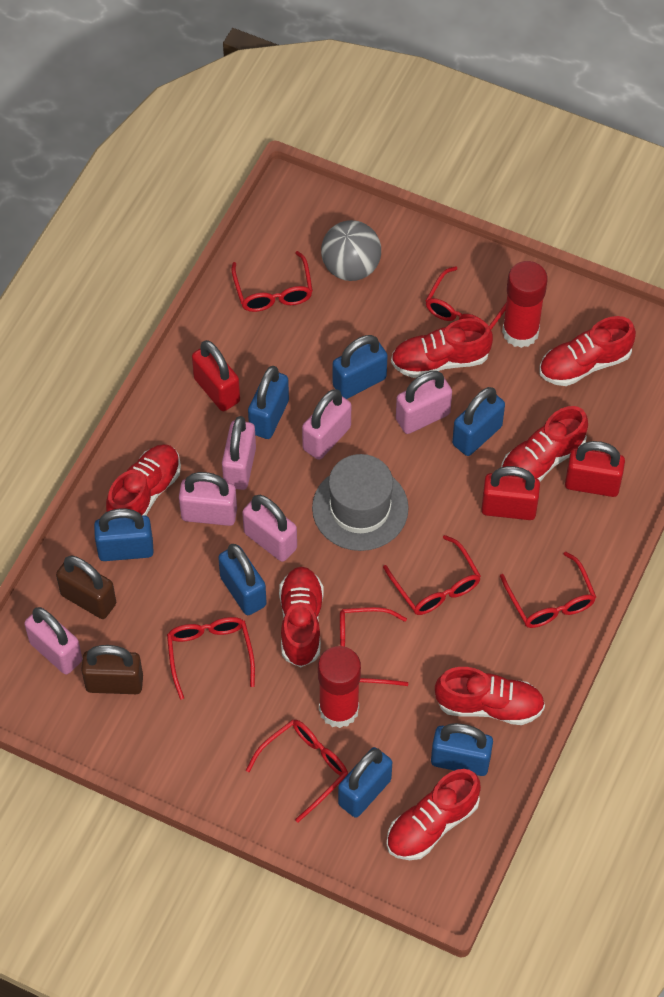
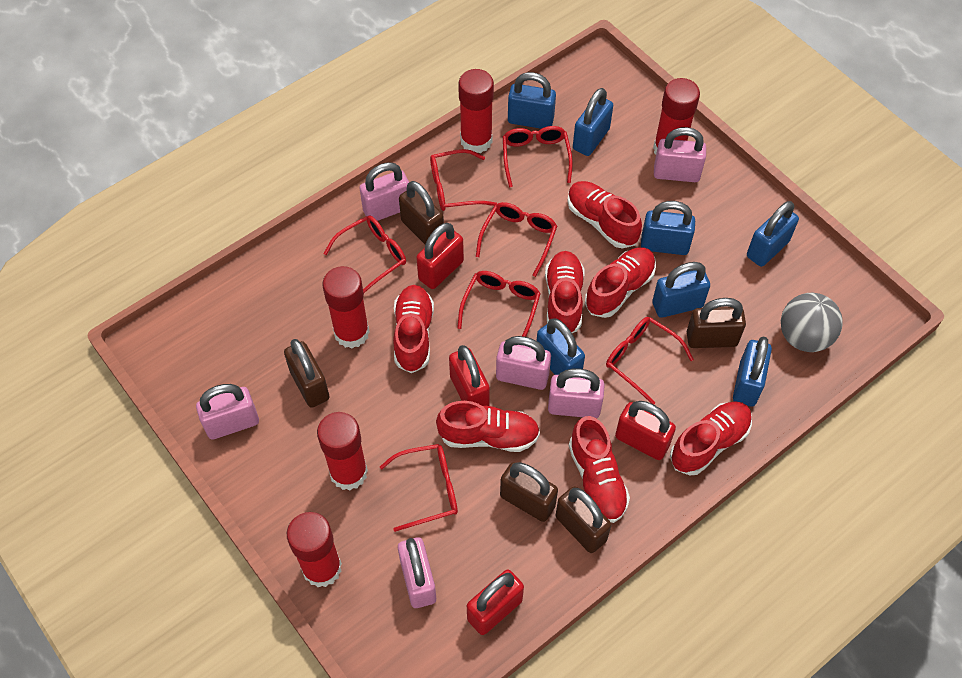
brown padlock: [56,556,116,619] [81,645,143,694] = 2 -> [284,339,330,408] [399,181,444,244] [500,462,558,522] [556,486,611,553] [687,298,746,348] = 5
grey hat: [312,454,409,551] = 1 -> none = 0
red glue stick: [318,646,361,728] [502,261,548,348] = 2 -> [287,512,342,587] [317,412,368,490] [322,266,370,348] [458,69,494,153] [653,78,700,154] = 5
red padlock: [192,340,240,411] [481,466,540,520] [565,441,625,497] = 3 -> [416,223,464,289] [449,345,490,406] [467,570,524,635] [615,401,676,460] = 4

